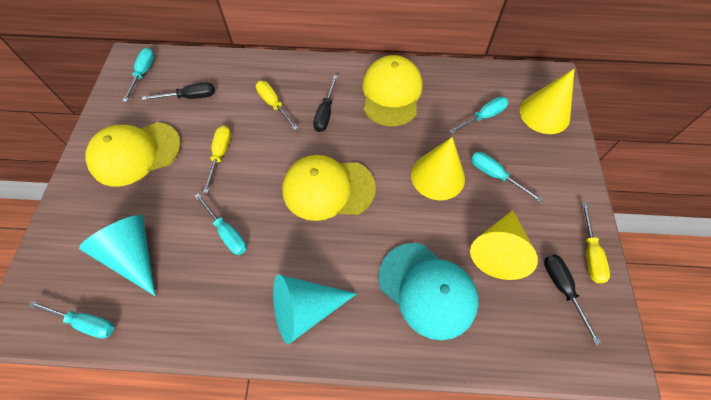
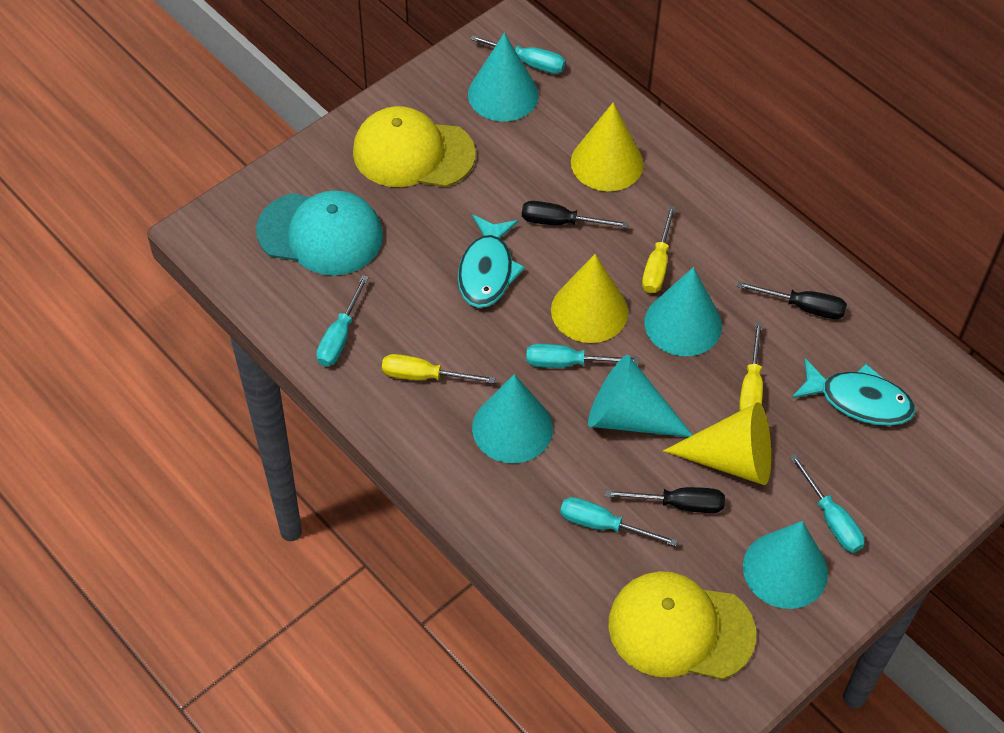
turquoise cone: [79,215,156,296] [273,274,357,344] = 2 -> [468,33,539,122] [472,374,553,463] [588,355,693,437] [645,267,722,356] [743,521,828,609] = 5
turquoise fish: none = 0 -> [458,215,525,308] [792,358,915,426] = 2
yellow cap: [85,122,181,187] [282,155,376,221] [362,55,423,126] = 3 -> [353,106,476,187] [608,571,756,680] = 2

